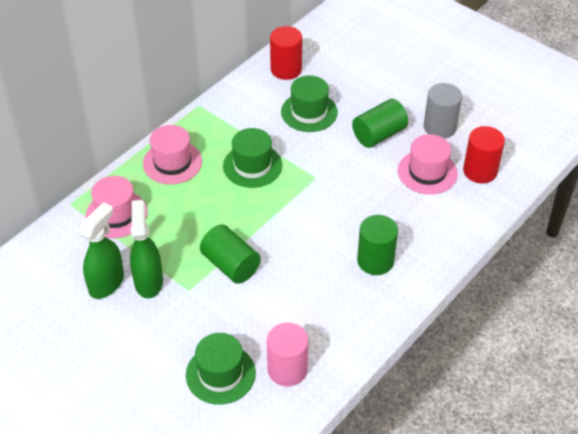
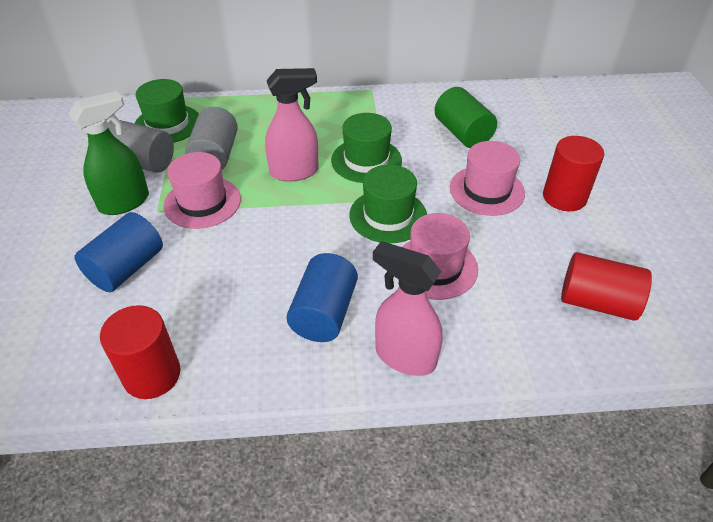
blue cylinder: none = 0 -> [75,212,163,292] [287,253,358,342] = 2
green cylinder: [200,224,261,284] [352,99,408,148] [357,215,398,275] = 3 -> [435,87,497,148] = 1
green spray bottle: [79,202,124,299] [130,200,163,298] = 2 -> [68,91,149,215] = 1
grey cylinder: [424,83,462,138] = 1 -> [108,120,174,173] [185,107,238,169] = 2
pink cylinder: [267,323,308,387] = 1 -> none = 0
pink spray bottle: none = 0 -> [265,68,318,182] [373,241,443,376] = 2
red cylinder: [270,26,302,80] [463,126,505,183] = 2 -> [100,305,181,399] [543,136,604,211] [561,252,652,321] = 3

